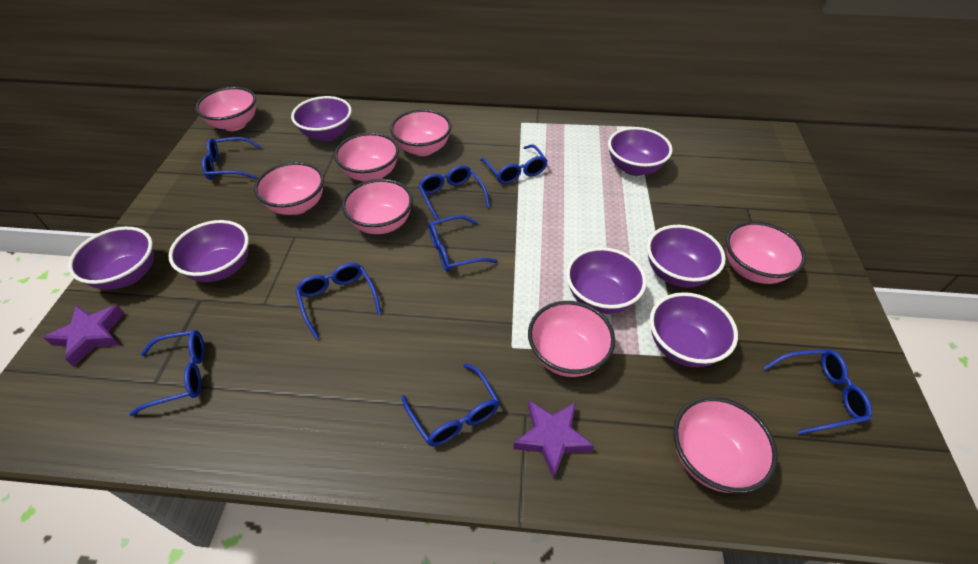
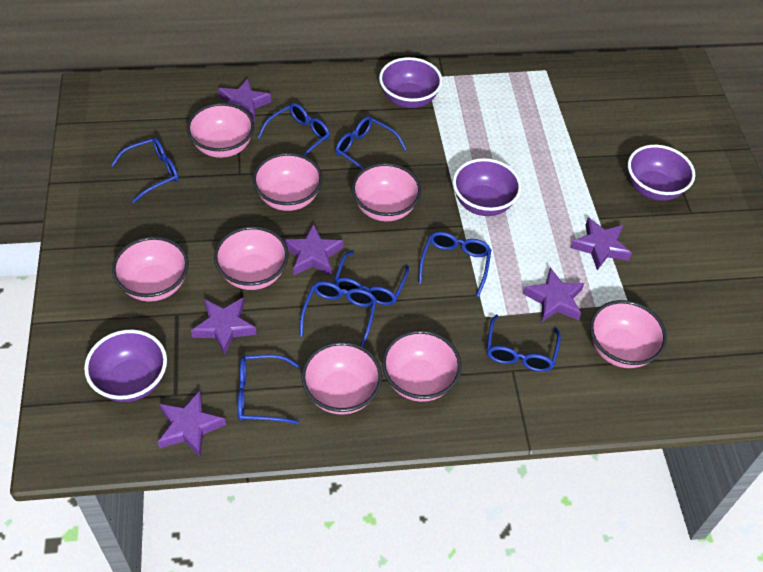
purple bowl: [68,227,154,290] [168,220,249,282] [291,96,352,142] [566,247,647,314] [608,127,673,176] [647,225,726,288] [650,292,738,367] = 7 -> [84,330,167,402] [379,57,443,108] [453,158,522,216] [628,145,695,201] = 4
purple star: [43,305,124,367] [513,401,594,479] = 2 -> [158,390,226,457] [191,297,257,356] [218,79,271,123] [284,224,343,276] [523,267,584,323] [571,218,632,270] = 6

